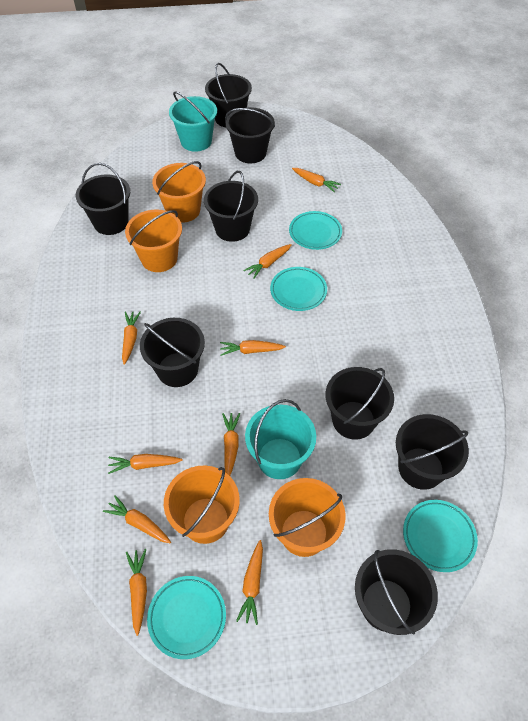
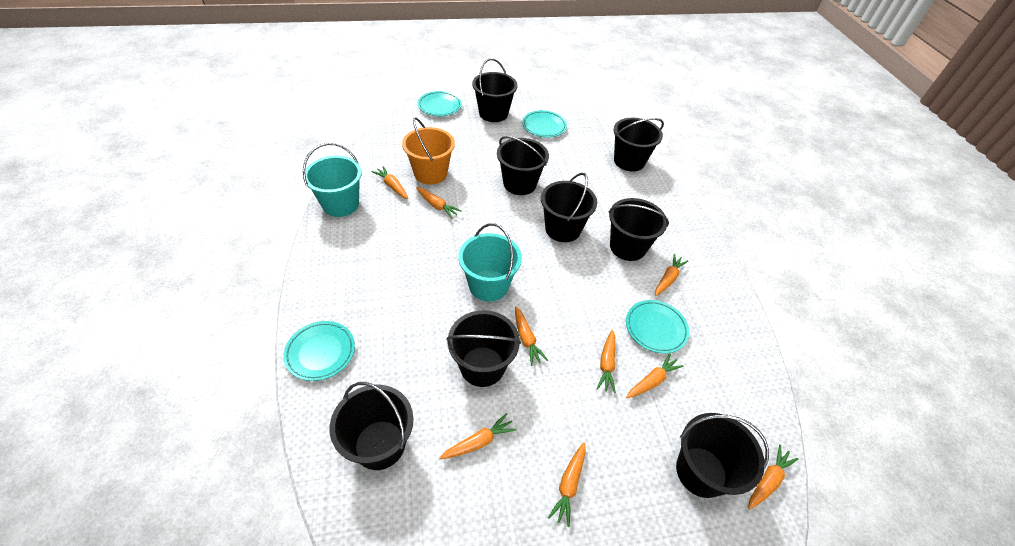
orange bucket: [125,209,182,272] [152,161,206,223] [164,466,240,544] [269,478,346,557] = 4 -> [402,117,455,184] = 1

